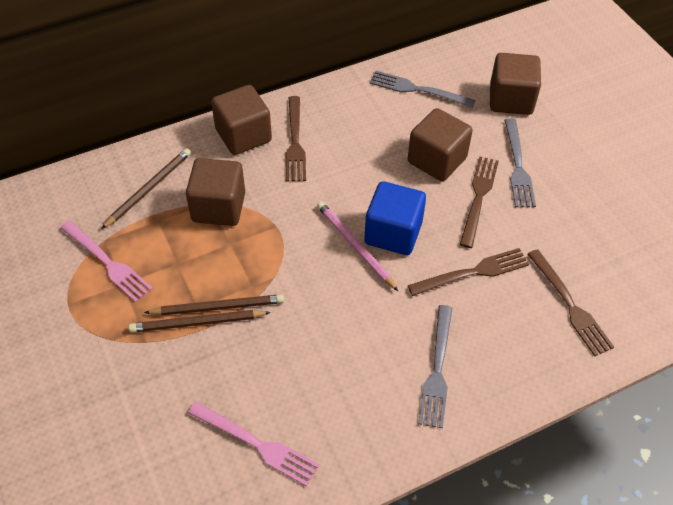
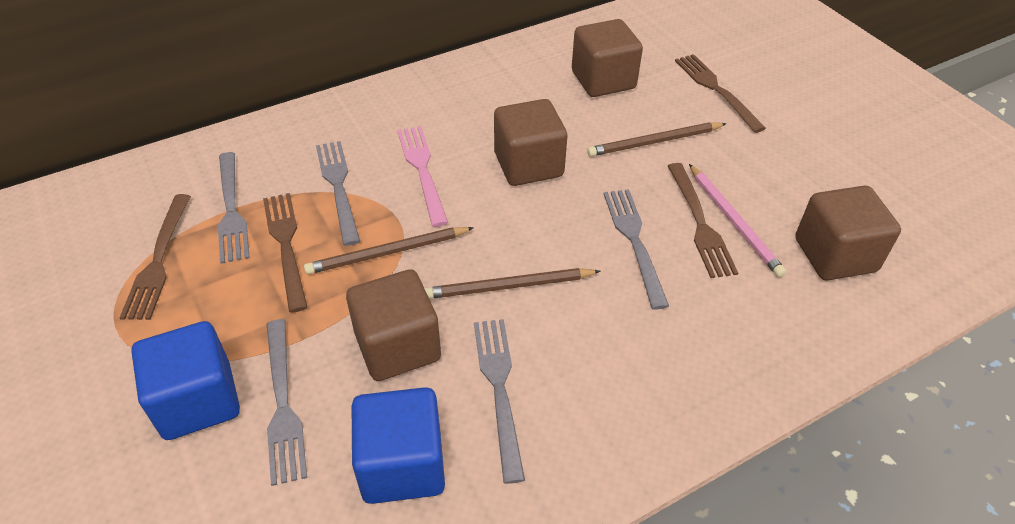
blue cube: [364,181,426,255] = 1 -> [131,321,240,440] [352,387,445,504] = 2
grey fork: [369,71,476,108] [418,305,452,428] [504,119,536,207] = 3 -> [218,152,250,264] [267,319,307,486] [316,141,360,246] [474,319,525,484] [604,189,669,310] = 5
pink fork: [60,220,153,302] [188,401,319,486] = 2 -> [397,126,448,227] = 1

